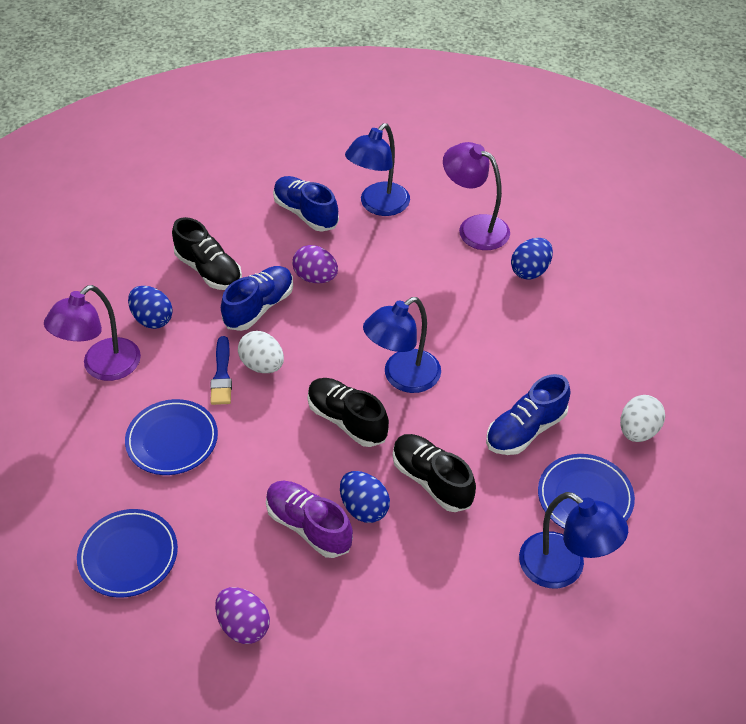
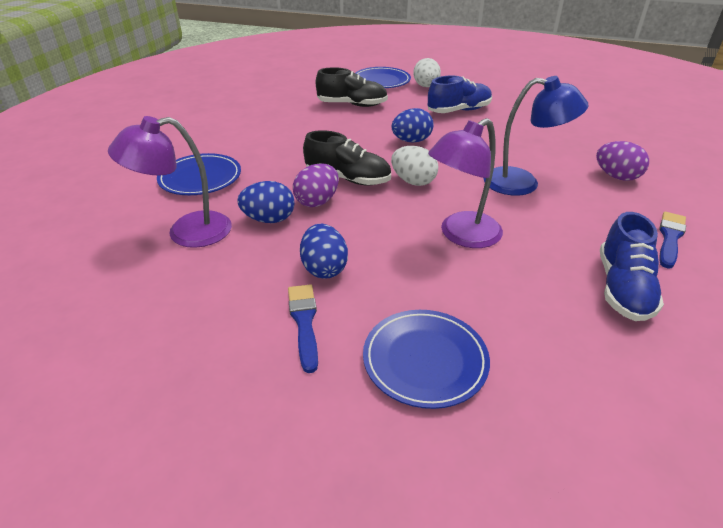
black shoe: [172,217,242,290] [308,378,389,447] [393,434,476,512] = 3 -> [303,130,391,185] [316,67,388,107] = 2
blue brush: [210,336,232,405] = 1 -> [288,284,318,373] [659,212,686,269] = 2
blue lamp: [345,123,410,216] [363,297,441,393] [519,492,628,589] = 3 -> [483,76,588,196] = 1
blue shoe: [221,266,293,331] [273,176,339,232] [486,374,570,455] = 3 -> [428,75,492,113] [600,212,664,321] = 2
purple shoe: [266,481,353,558] = 1 -> none = 0

